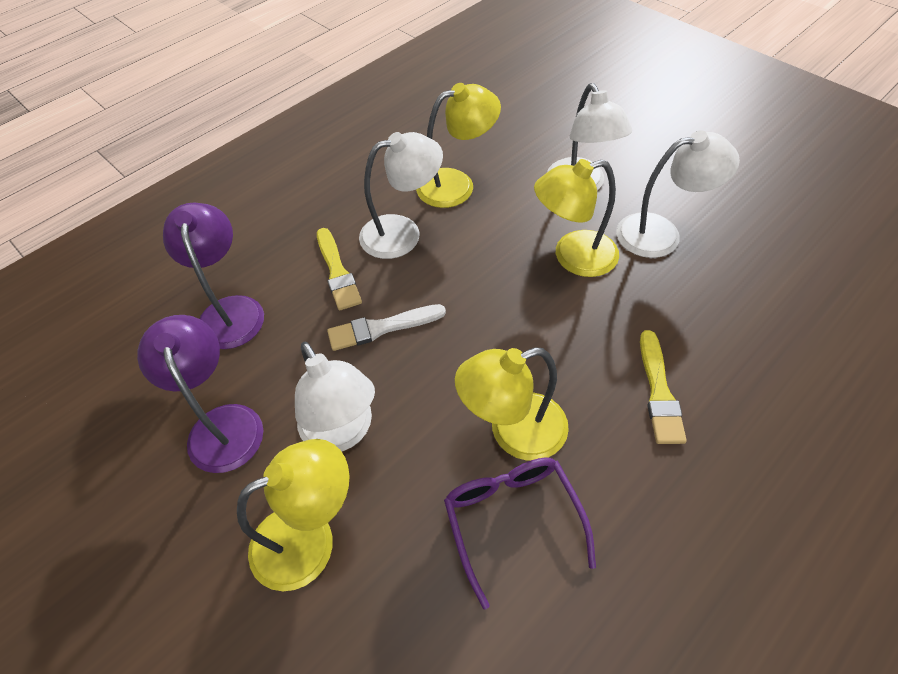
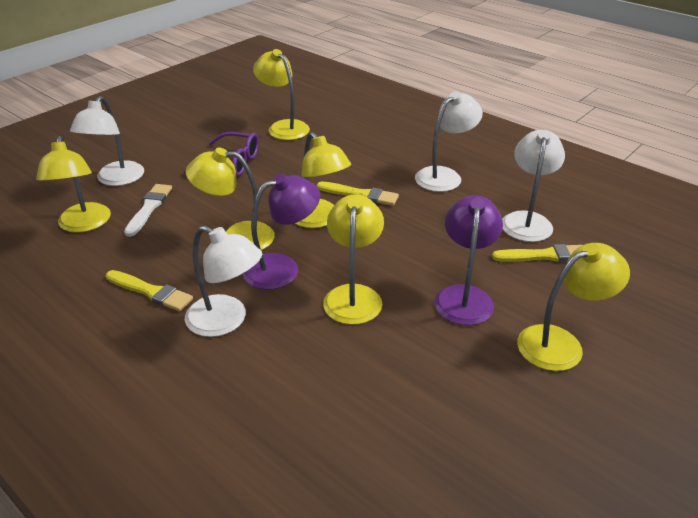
yellow brush: [317,228,362,310] [640,330,687,444] = 2 -> [106,270,193,312] [317,182,399,206] [492,244,582,262] = 3
yellow lamp: [237,439,349,591] [416,83,501,208] [455,348,569,461] [534,159,619,277] = 4 -> [36,136,111,233] [185,148,275,250] [253,49,310,140] [295,132,351,228] [323,194,384,325] [517,243,630,371] = 6

